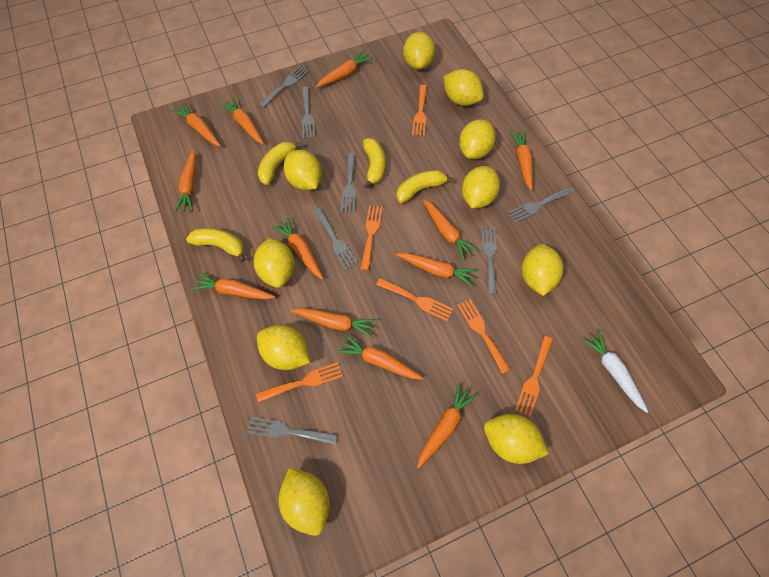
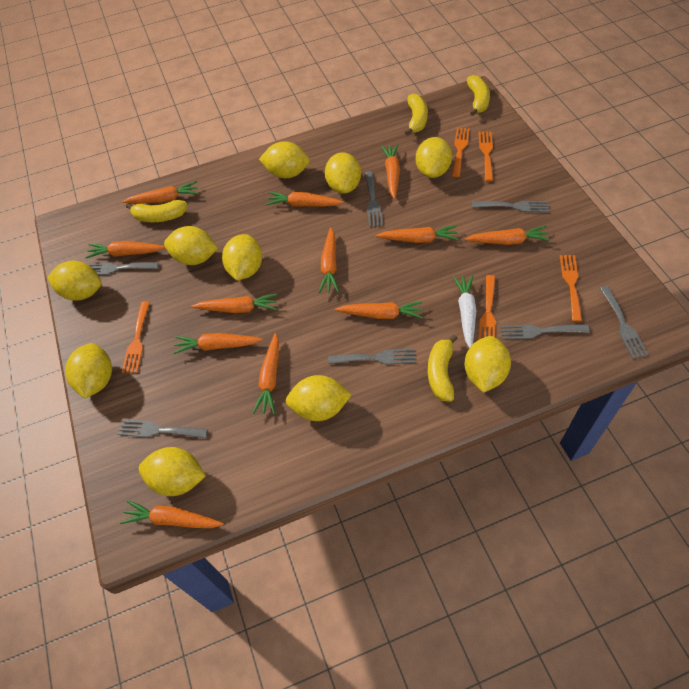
orange fork: [256,362,343,403] [360,205,383,271] [376,278,453,321] [412,85,427,136] [457,299,510,374] [515,336,553,417] = 6 -> [122,302,150,373] [452,128,470,177] [478,131,493,181] [478,275,496,340] [560,255,582,322] = 5

